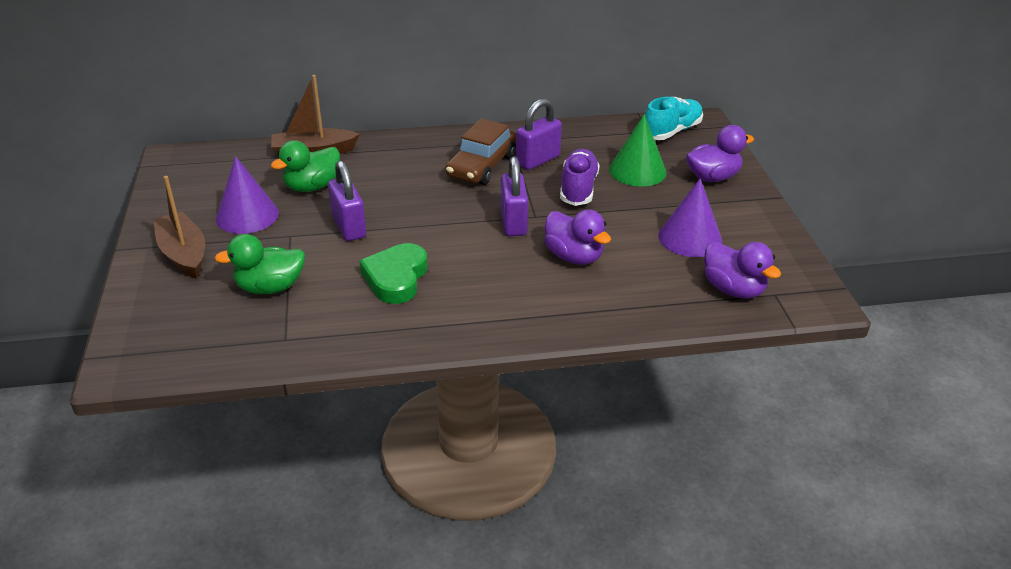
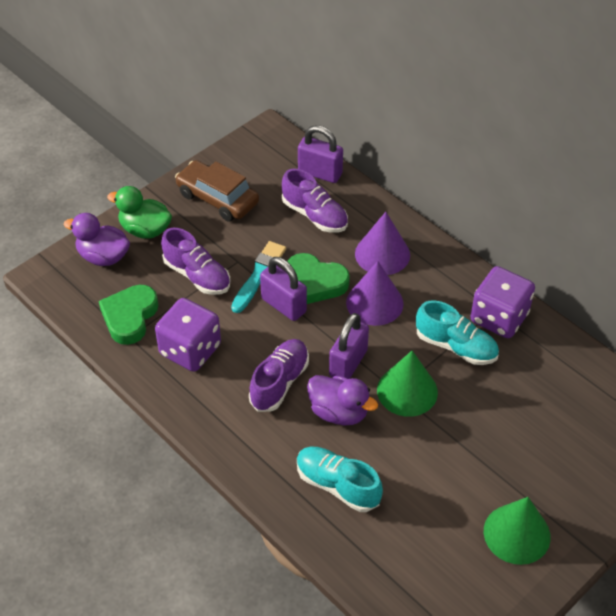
brown boat: [153,176,205,279] [271,75,360,155] = 2 -> none = 0
green cone: [609,114,666,187] = 1 -> [377,351,438,417] [484,497,551,565] = 2
green duck: [214,234,305,294] [271,140,340,192] = 2 -> [107,186,172,239] = 1
green heart: [359,243,428,304] = 1 -> [99,285,158,345] [287,253,350,304] = 2
purple dice: none = 0 -> [155,298,221,372] [470,266,535,338] = 2
purple duck: [544,209,611,265] [686,125,754,182] [704,242,781,299] = 3 -> [64,213,130,266] [307,375,378,426] = 2
purple shoe: [560,149,600,206] = 1 -> [161,228,230,295] [249,339,309,412] [282,169,348,233] = 3
turquoise brush: none = 0 -> [231,241,286,313] = 1
turquoise shoe: [645,97,703,140] = 1 -> [297,447,383,512] [416,300,499,365] = 2

